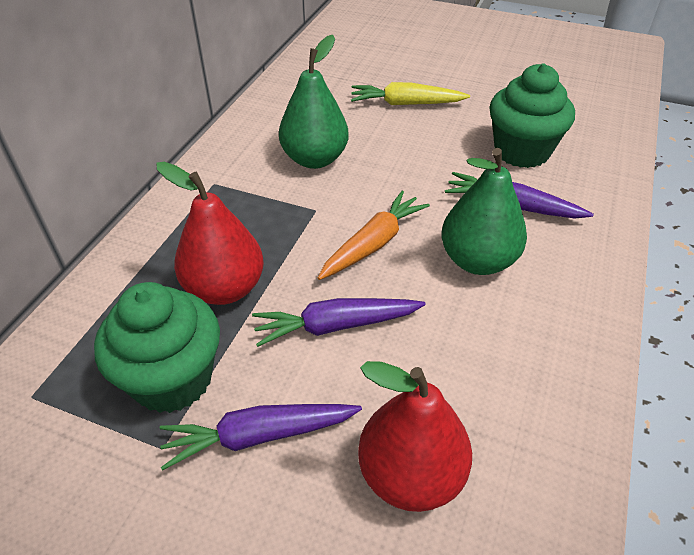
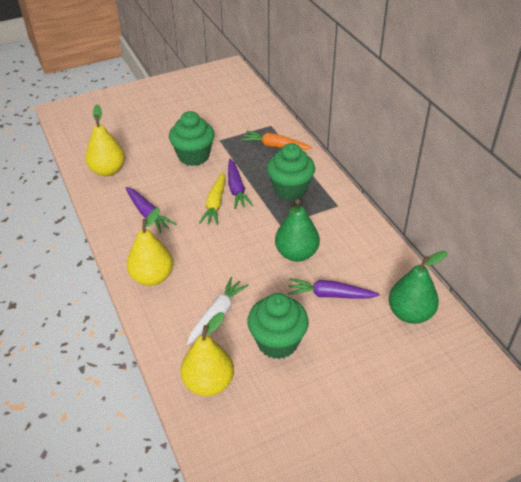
green cupcake: [94,282,220,413] [489,63,575,168] = 2 -> [169,111,215,166] [247,293,309,359] [267,143,315,200] = 3
red pear: [156,162,264,305] [358,361,472,512] = 2 -> none = 0
white carrot: none = 0 -> [187,277,249,345] = 1
yellow pear: none = 0 -> [85,105,125,176] [126,208,173,286] [181,312,234,396] = 3

